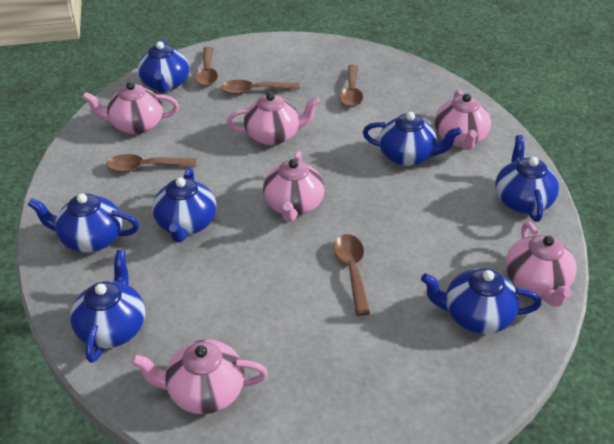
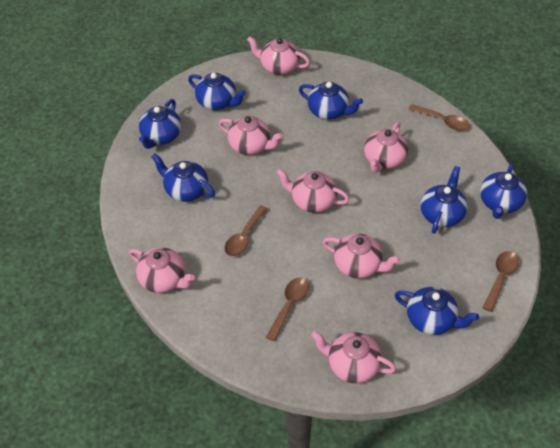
brown spoon: [106,154,196,172] [195,47,218,86] [221,80,300,95] [334,234,370,316] [339,65,363,107] = 5 -> [224,205,268,256] [266,277,309,341] [408,104,470,131] [483,251,519,312] = 4
pink teapot: [82,82,179,134] [131,340,268,414] [227,92,320,145] [263,151,325,222] [434,89,491,150] [505,222,577,307] = 6 -> [129,248,195,293] [219,116,283,155] [247,36,310,75] [276,169,350,213] [311,331,396,383] [323,233,401,278] [364,122,408,173] = 7

